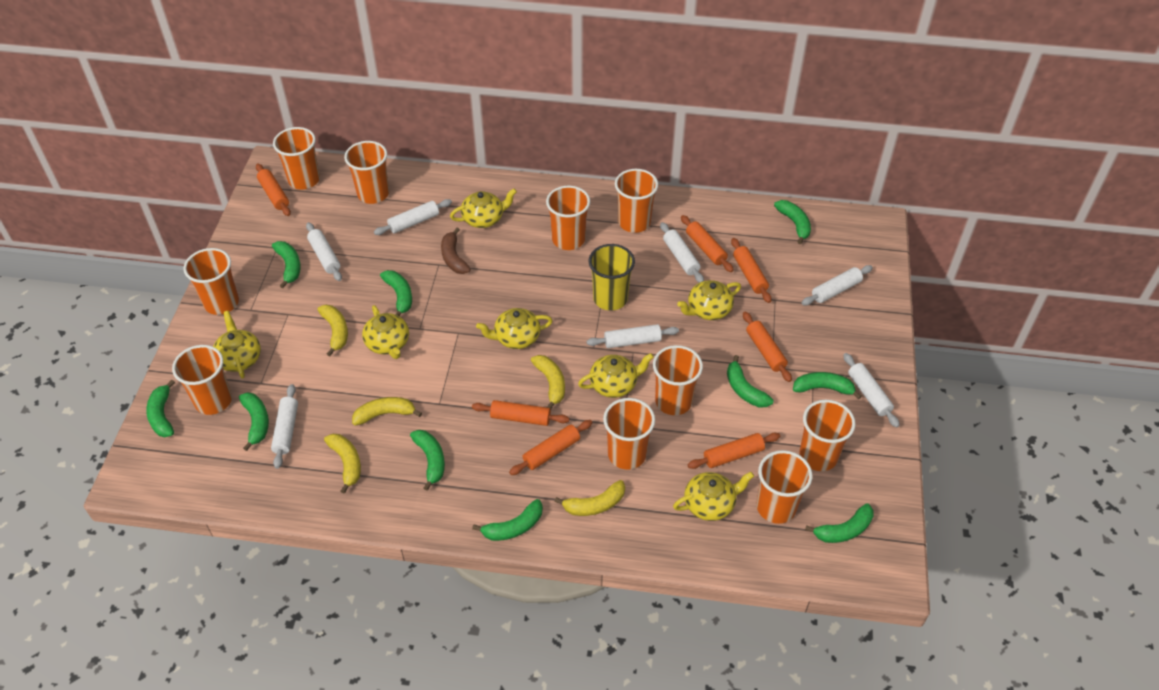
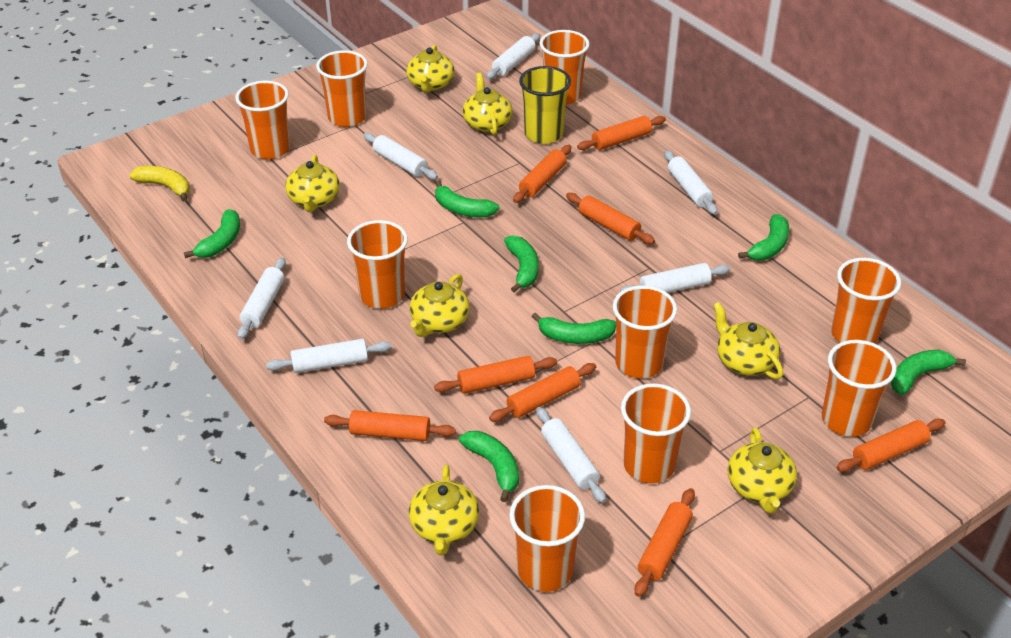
brown banana: [441,228,471,274] = 1 -> none = 0
green banana: [146,380,175,437] [239,392,269,451] [272,241,301,288] [380,270,412,316] [410,430,445,490] [472,499,543,541] [727,355,773,407] [774,200,811,244] [793,372,862,399] [805,503,874,543] = 10 -> [184,209,240,258] [435,181,499,217] [459,431,519,502] [504,236,538,293] [532,313,616,344] [738,214,789,260] [891,350,966,395] = 7
orange cup: [172,345,232,415] [183,248,239,315] [273,127,320,190] [344,141,389,204] [546,186,590,250] [603,398,655,470] [615,169,658,233] [653,345,703,415] [756,450,812,524] [799,399,856,471] = 10 -> [235,81,290,159] [316,50,368,127] [347,220,408,309] [509,485,585,592] [539,30,589,105] [613,285,677,378] [621,383,691,483] [822,340,896,437] [831,258,901,344] = 9
orange rolling pin: [256,164,291,216] [472,400,569,426] [509,420,592,475] [681,215,734,272] [688,433,780,469] [731,238,771,303] [743,312,792,382] = 7 -> [324,410,456,441] [434,356,557,394] [489,363,596,422] [513,145,571,203] [566,193,655,244] [577,116,666,150] [635,488,695,597] [836,419,945,472] = 8
yellow banana: [318,305,348,356] [324,434,361,494] [352,397,422,426] [531,355,565,410] [554,480,625,516] = 5 -> [129,166,190,202] = 1

